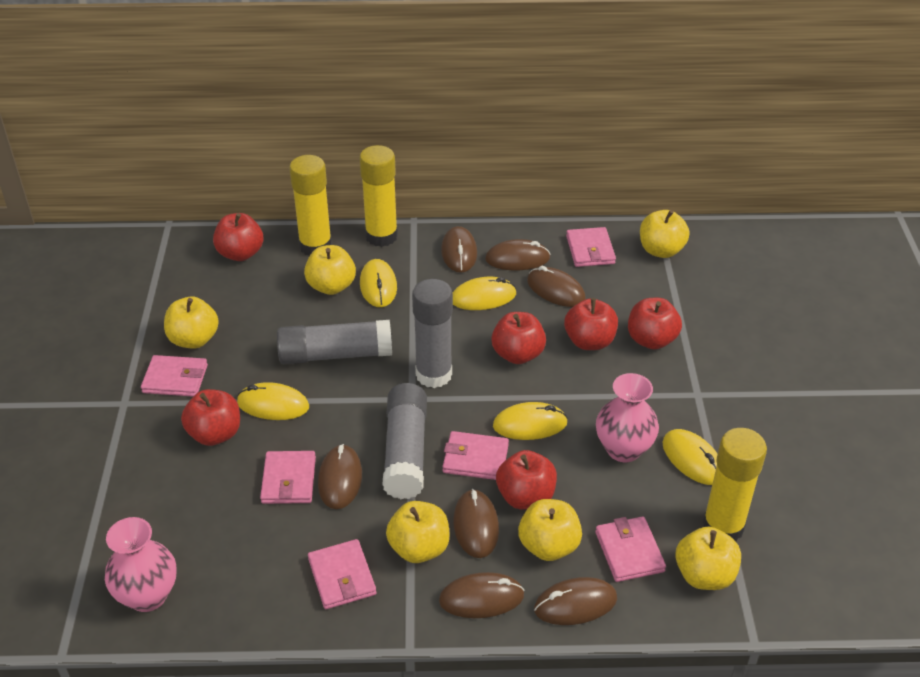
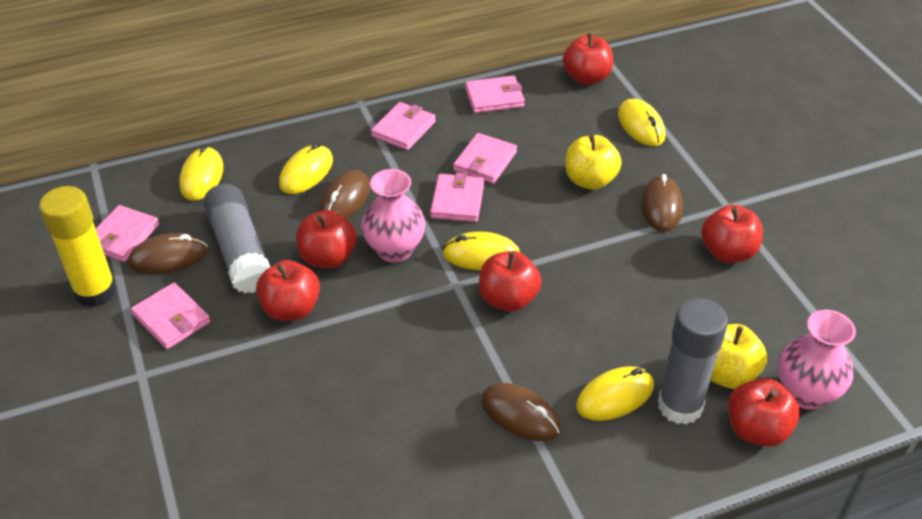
brown mouse: [318,444,362,509] [439,572,525,618] [441,226,477,273] [453,489,499,558] [485,239,551,270] [527,266,586,307] [534,577,617,625] = 7 -> [128,233,208,274] [320,170,370,219] [481,383,561,441] [641,174,683,232] = 4
grey glue stick: [277,320,392,364] [382,383,427,499] [412,279,453,388] = 3 -> [203,184,270,293] [658,298,728,425] = 2
yellow apple: [164,297,219,349] [304,245,356,295] [386,501,450,563] [518,499,582,561] [640,210,690,258] [675,527,741,590] = 6 -> [565,134,621,190] [710,324,767,389] = 2
yellow glue stick: [289,155,332,256] [359,145,398,247] [702,428,767,542] = 3 -> [39,186,117,308] = 1

